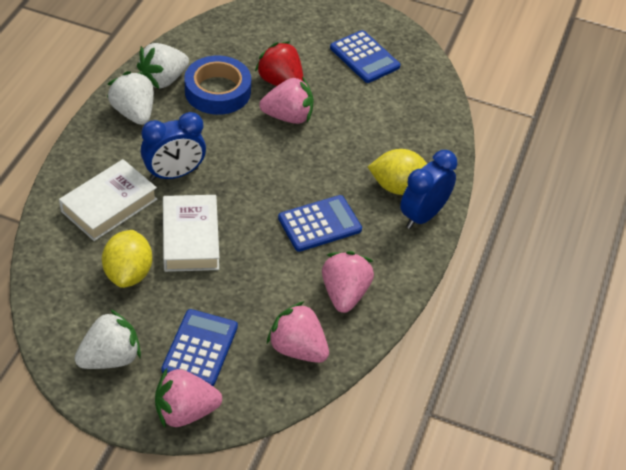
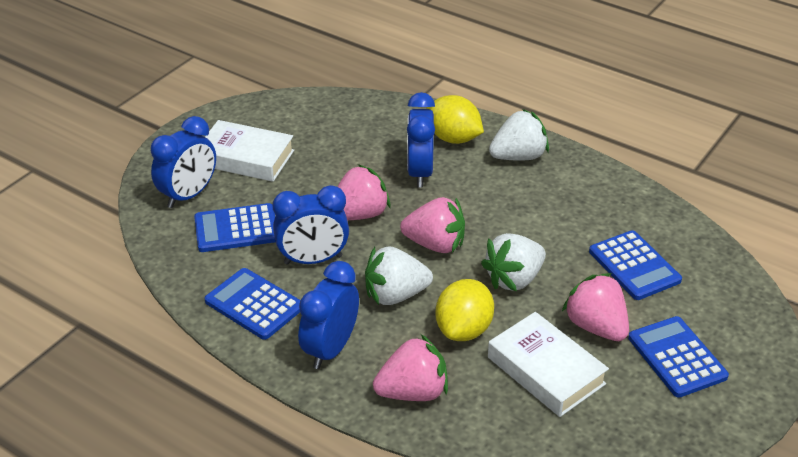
blue calculator: [161,309,238,386] [278,195,362,252] [330,30,400,83] = 3 -> [194,203,276,252] [205,268,300,340] [589,230,682,300] [628,316,729,398] = 4
blue clock: [141,112,206,180] [400,150,457,229] = 2 -> [151,116,216,208] [273,185,349,265] [298,261,359,369] [407,92,435,188] = 4
blue tape: [184,56,251,115] = 1 -> none = 0
red strawberry: [255,41,303,86] = 1 -> none = 0

